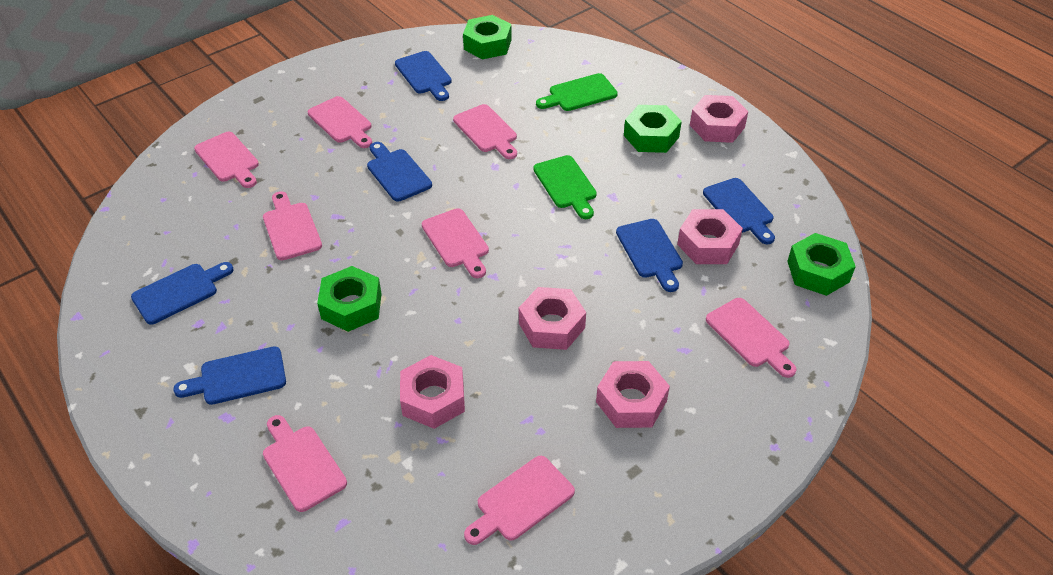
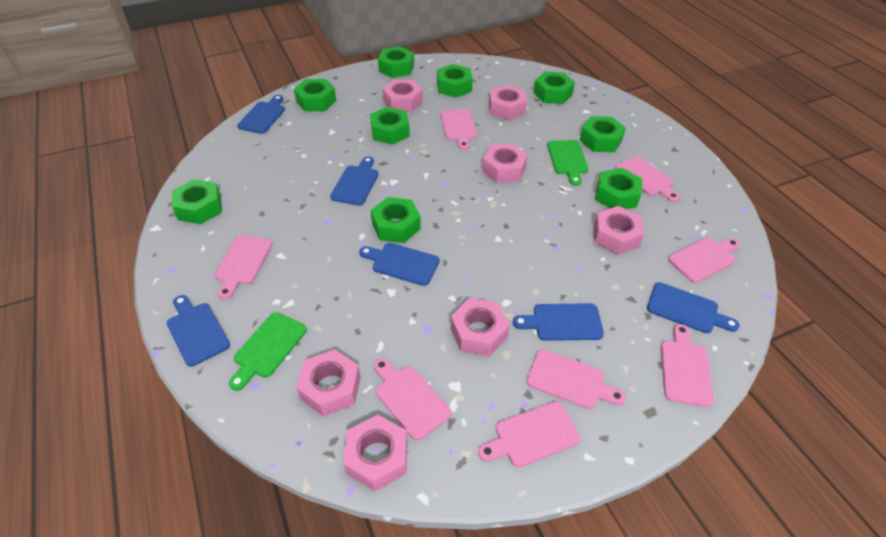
green nut: [317,266,382,332] [463,15,512,60] [624,105,682,153] [787,233,856,296] = 4 -> [172,179,222,224] [294,79,336,112] [370,107,410,145] [371,197,421,243] [378,46,414,78] [437,64,473,98] [533,72,575,104] [580,116,626,152] [595,168,642,209] = 9
pink nut: [400,355,465,429] [519,287,586,350] [596,361,670,428] [677,209,743,264] [690,95,748,143] = 5 -> [296,349,361,417] [343,415,407,491] [382,79,423,112] [450,298,510,356] [482,143,528,183] [489,85,527,120] [593,206,644,255] = 7

